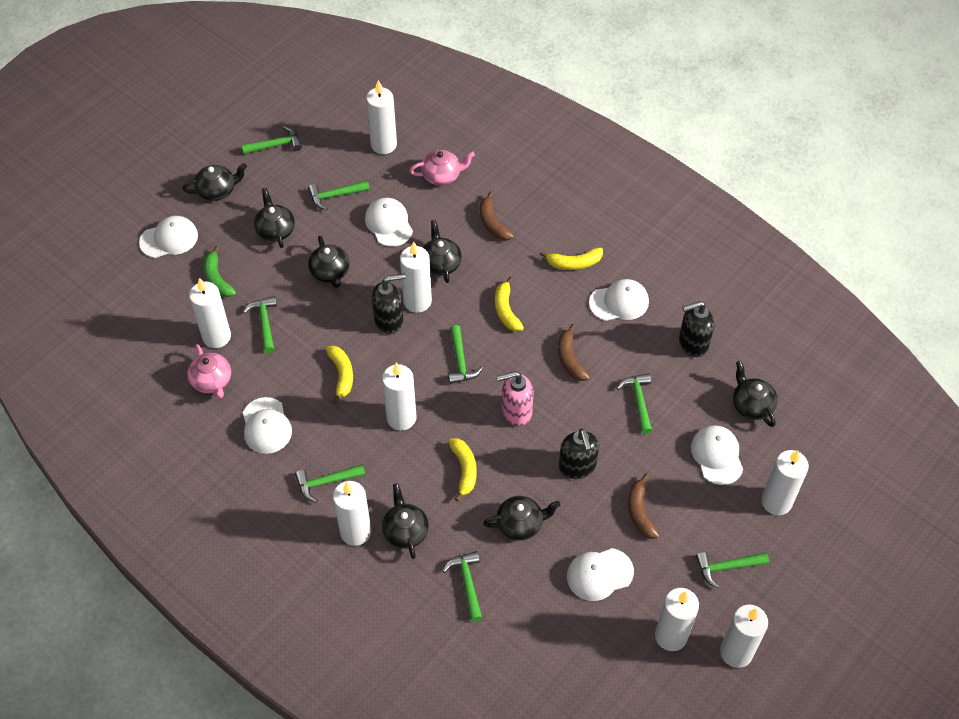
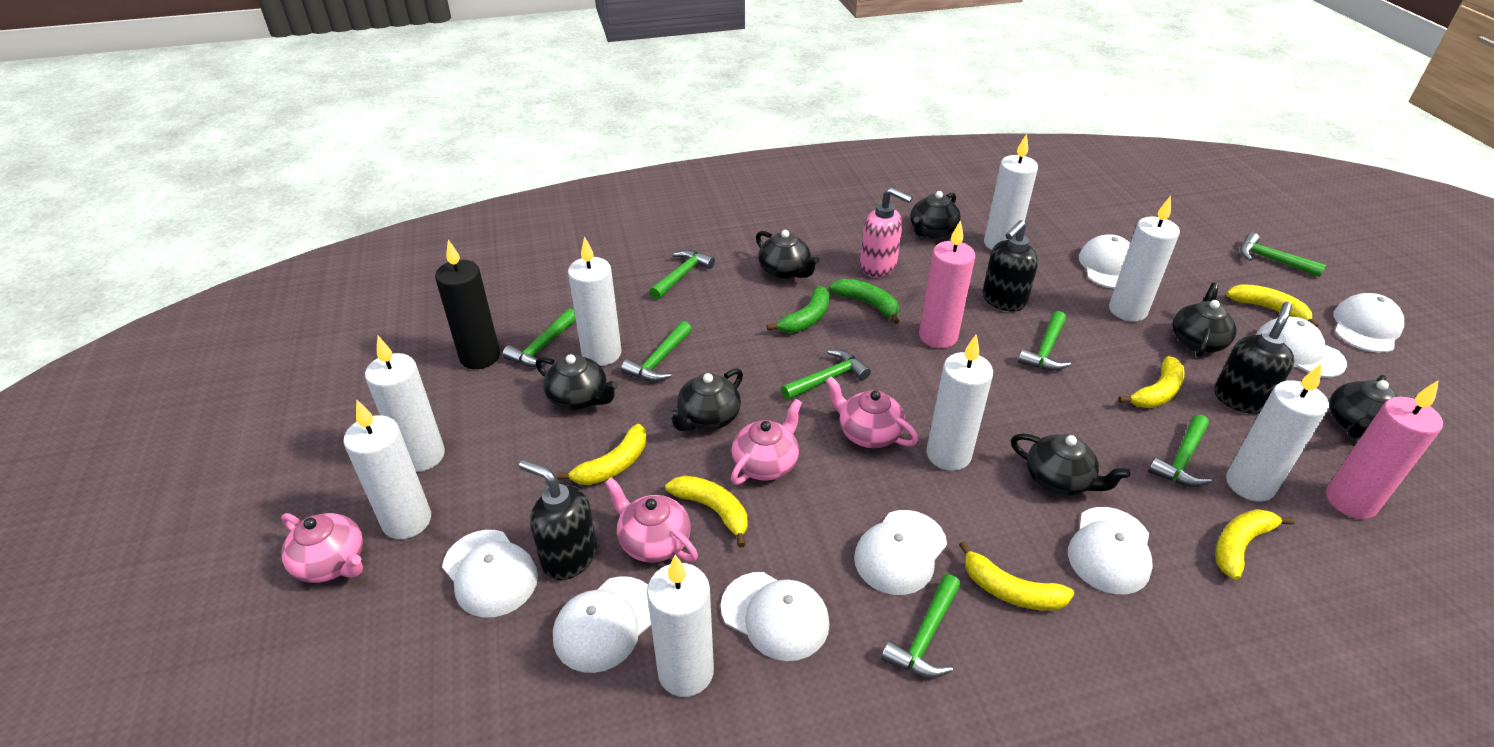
black candle: none = 0 -> [435,240,500,369] = 1
brown banana: [480,192,514,241] [558,324,590,381] [628,474,660,539] = 3 -> none = 0
green banana: [203,246,236,297] = 1 -> [767,286,830,333] [829,279,900,324] = 2
pink candle: none = 0 -> [919,220,975,348] [1326,380,1443,519] = 2
pink teapot: [187,344,231,399] [409,150,475,186] = 2 -> [281,513,363,583] [605,477,698,563] [731,399,802,485] [826,376,919,448] = 4
white cap: [139,216,198,258] [243,397,292,454] [365,198,413,247] [567,548,634,601] [589,279,649,321] [691,425,743,485] = 6 -> [442,530,538,618] [553,576,651,673] [721,572,830,661] [854,510,947,595] [1068,507,1153,594] [1079,234,1130,289] [1256,316,1347,378] [1333,293,1404,353] = 8
yellow banana: [326,346,353,404] [448,438,477,502] [495,277,524,331] [540,247,603,270] = 4 -> [557,424,647,485] [665,475,747,548] [959,541,1074,611] [1118,356,1185,408] [1215,509,1295,580] [1226,284,1319,327] = 6

